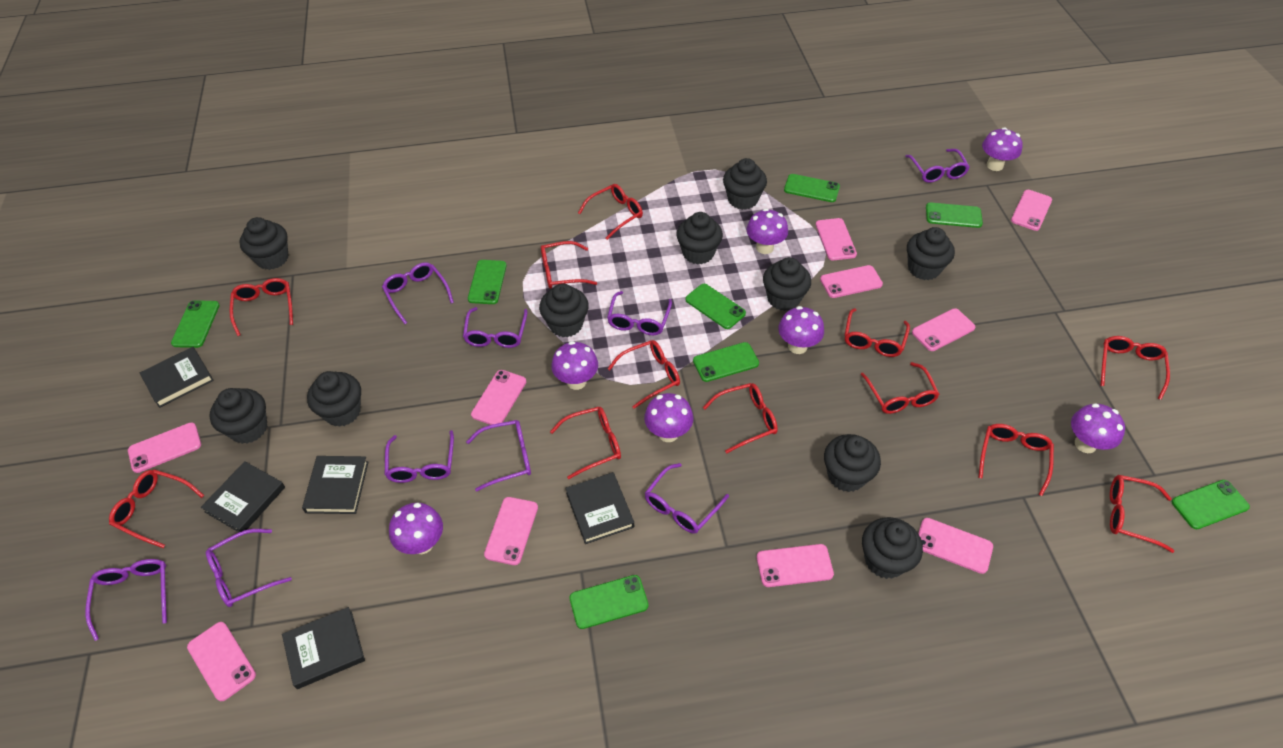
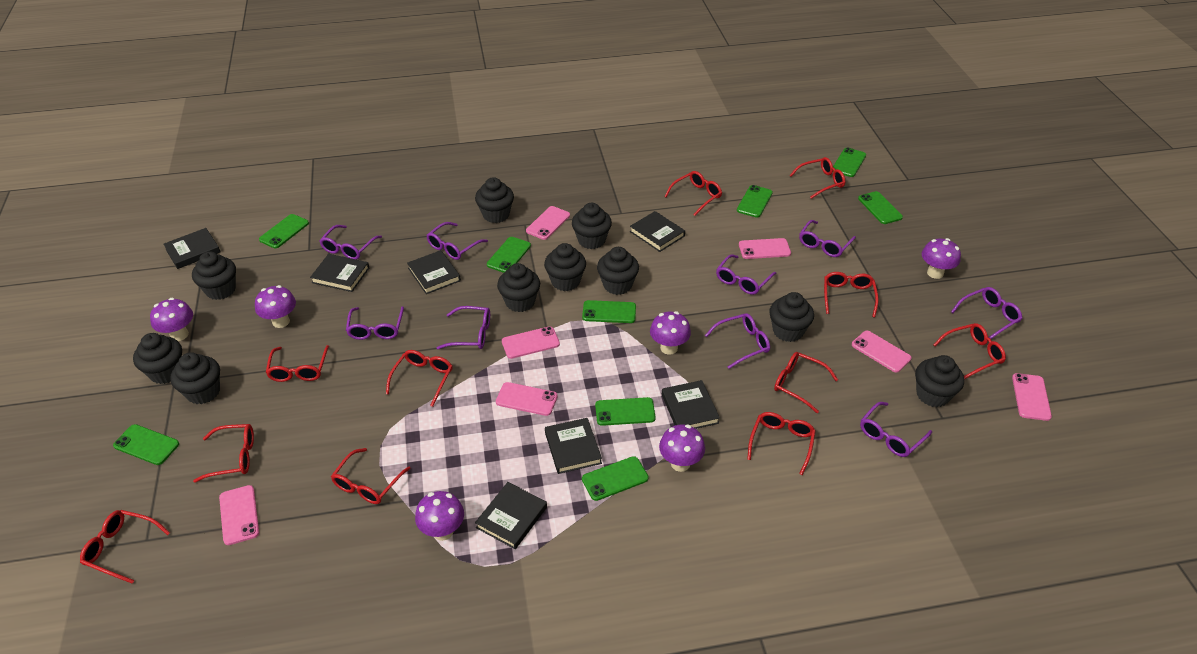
black book: [140,347,214,408] [201,461,285,532] [282,607,365,689] [302,456,368,514] [565,472,634,544] = 5 -> [163,228,220,269] [310,254,369,292] [407,250,461,294] [475,482,547,549] [545,418,602,474] [630,211,685,252] [662,380,720,429] = 7
green phone: [171,300,220,348] [468,260,507,304] [570,575,648,629] [685,284,746,329] [693,342,759,382] [784,174,840,202] [926,203,983,228] [1172,480,1250,529] = 8 -> [113,424,179,465] [259,214,309,248] [487,237,531,273] [582,300,636,323] [582,456,649,501] [595,397,656,426] [737,185,773,218] [833,147,866,177] [858,191,903,224] = 9
pink phone: [128,423,201,473] [187,622,256,701] [471,370,526,425] [484,497,538,565] [757,544,834,587] [816,218,857,260] [820,265,883,298] [912,308,975,351] [918,518,993,574] [1011,190,1052,231] = 10 -> [219,485,259,545] [496,382,558,416] [502,326,560,359] [526,206,570,240] [739,238,791,259] [852,331,912,373] [1012,373,1052,421] = 7
purple mushroom: [389,503,443,554] [551,341,598,390] [644,393,693,442] [746,209,788,254] [778,306,824,354] [982,128,1023,171] [1071,403,1125,453] = 7 -> [150,298,193,341] [255,285,296,328] [415,491,464,541] [650,311,691,355] [659,425,705,472] [922,238,961,279] = 6
red glasses: [109,469,204,548] [230,278,293,336] [541,241,597,289] [550,407,621,479] [578,184,643,240] [607,340,680,409] [703,383,778,454] [845,308,910,357] [861,362,939,414] [979,424,1054,496] [1101,336,1170,400] [1110,475,1174,553] = 12 -> [80,510,170,584] [193,424,254,483] [266,345,329,382] [331,448,411,504] [386,350,453,407] [664,171,722,216] [747,412,816,475] [774,352,838,413] [790,157,845,199] [824,272,879,318] [933,323,1006,379] = 11

